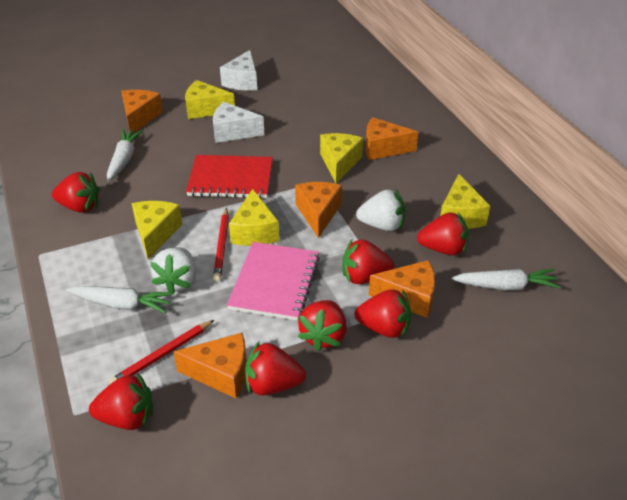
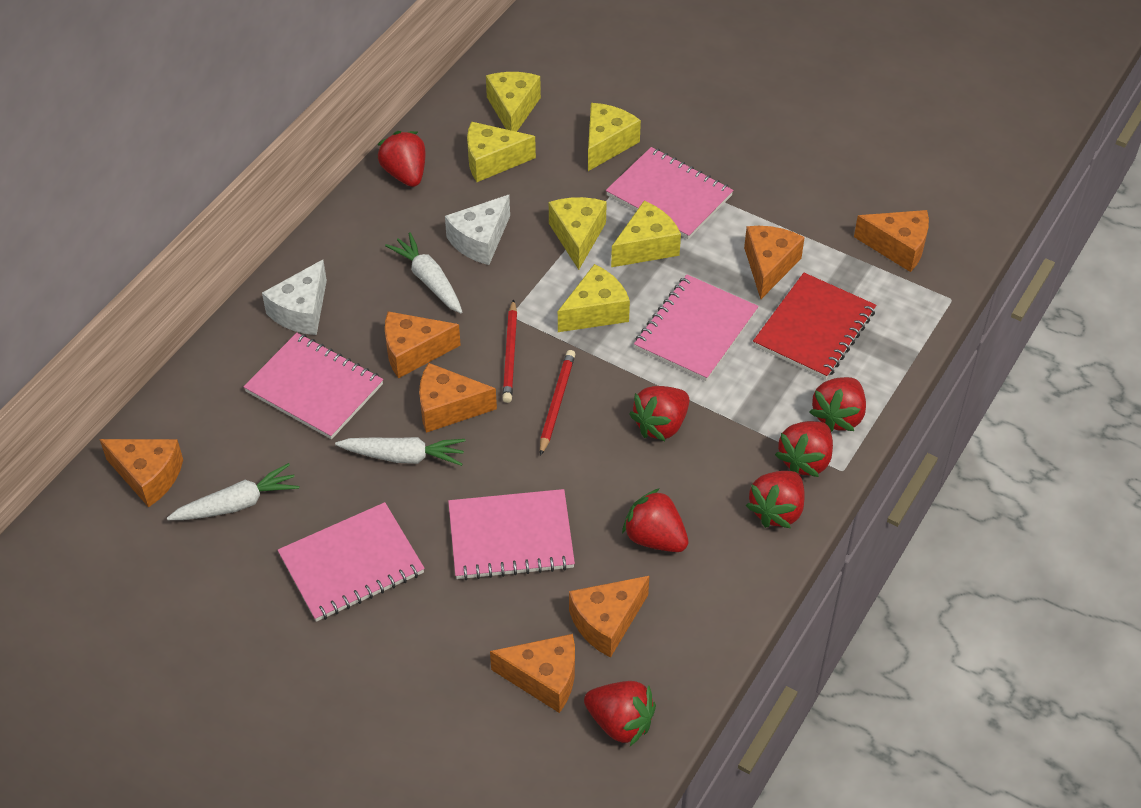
orange cheese: [121,90,163,134] [173,333,247,398] [295,182,342,238] [365,117,418,160] [369,260,435,318] = 5 -> [99,439,183,507] [385,311,461,378] [419,363,497,433] [490,634,575,713] [569,576,649,658] [744,226,805,299] [854,210,929,272] = 7
pink notebook: [227,242,320,321] = 1 -> [243,333,383,439] [278,502,425,622] [448,489,575,580] [606,147,733,239] [634,275,758,381] = 5
white strawberry: [150,247,197,293] [356,189,406,231] = 2 -> none = 0
yellow cheese: [132,201,182,259] [185,80,235,119] [229,189,279,246] [320,133,363,183] [441,174,490,229] = 5 -> [467,122,536,182] [486,72,541,132] [549,197,607,270] [558,264,630,332] [588,103,641,171] [611,201,681,267] = 6

